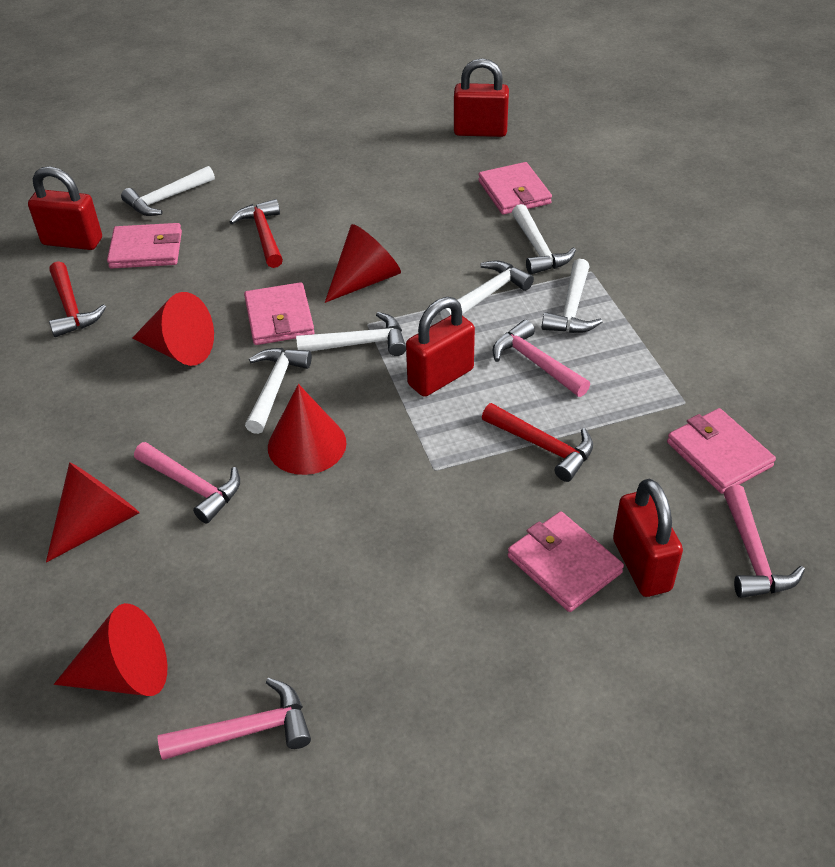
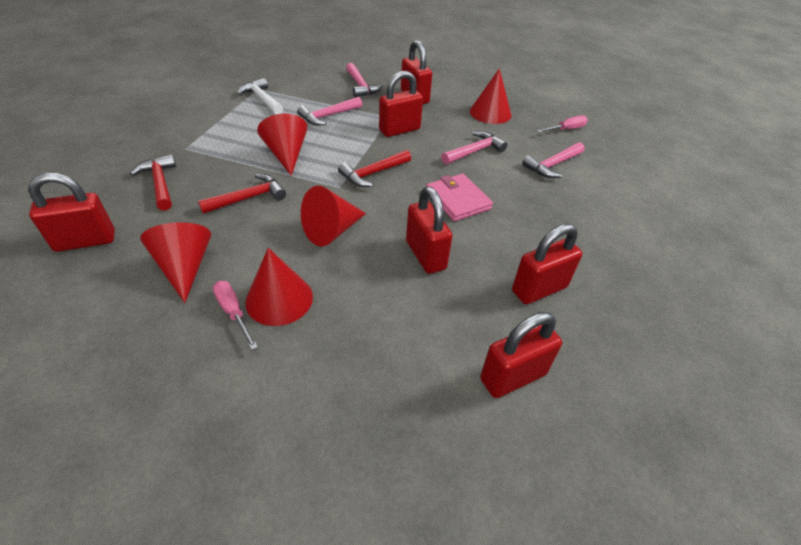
pink screwdriver: none = 0 -> [213,281,258,350] [537,115,588,133] = 2
pink wallet: [107,223,182,269] [244,282,315,345] [478,162,552,215] [508,512,624,612] [667,408,776,494] = 5 -> [426,174,493,221] = 1
red padlock: [28,166,102,250] [406,297,475,397] [454,58,509,137] [613,479,683,597] = 4 -> [28,173,115,252] [379,71,423,137] [401,40,432,104] [406,187,452,274] [480,312,562,398] [512,224,582,304] = 6
white hammer: [121,166,215,216] [245,348,312,434] [296,312,406,356] [440,261,534,319] [512,204,576,274] [542,259,602,333] = 6 -> [237,78,283,114] = 1

